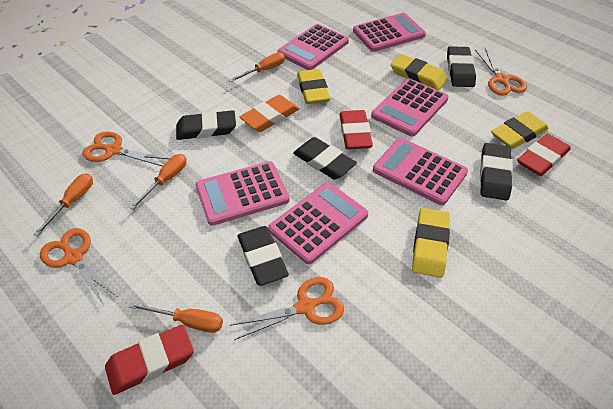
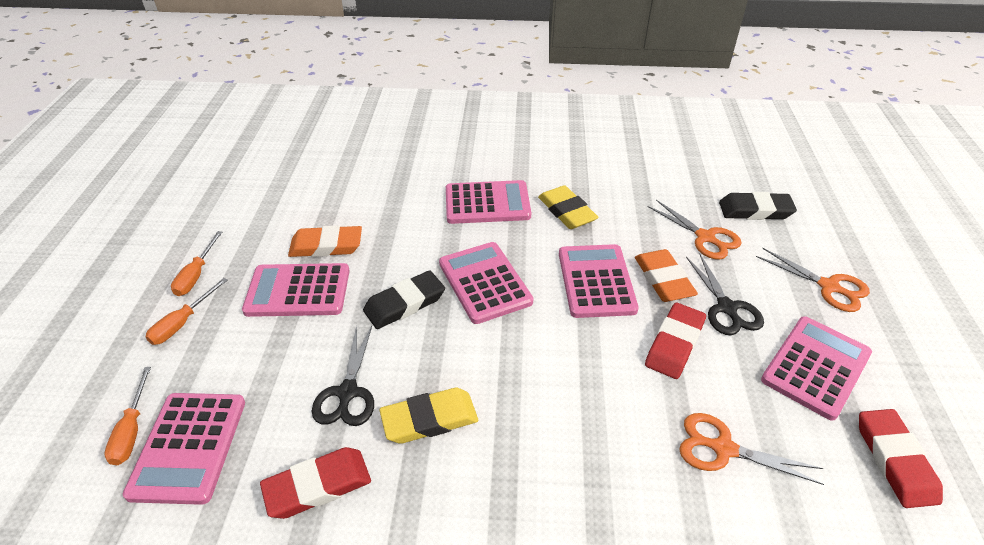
black eraser: [176,110,236,140] [237,226,289,286] [293,137,357,180] [447,46,476,87] [480,143,513,201] = 5 -> [363,270,445,329] [719,192,797,220] = 2
black scissors: none = 0 -> [312,326,374,426] [686,254,764,335] = 2
orange eraser: [240,95,299,132] = 1 -> [288,225,362,257] [635,249,698,302] = 2
orange scissors: [40,228,116,304] [82,131,170,166] [229,277,344,340] [475,48,527,96] = 4 -> [648,200,742,260] [679,413,824,485] [756,248,870,312] = 3
orange screwdriver: [33,173,93,236] [129,154,187,210] [129,302,223,333] [229,52,285,82] = 4 -> [104,367,151,465] [146,278,228,345] [171,231,222,296] = 3
yellow eraser: [297,69,330,104] [391,54,448,90] [412,208,450,278] [491,111,549,149] = 4 -> [379,388,478,444] [538,185,598,229] = 2

